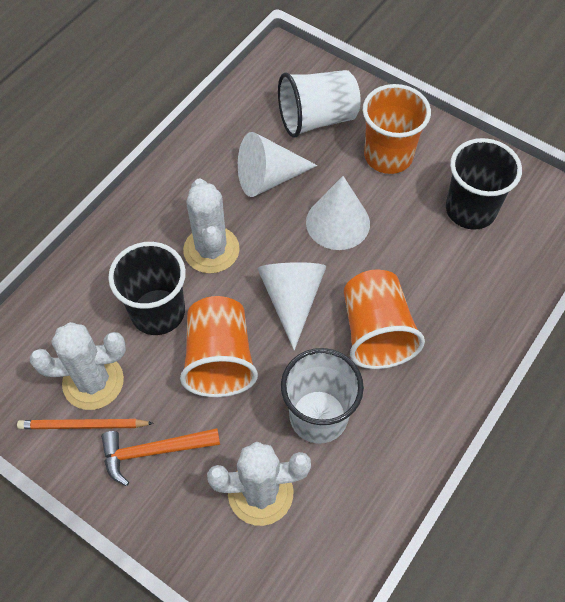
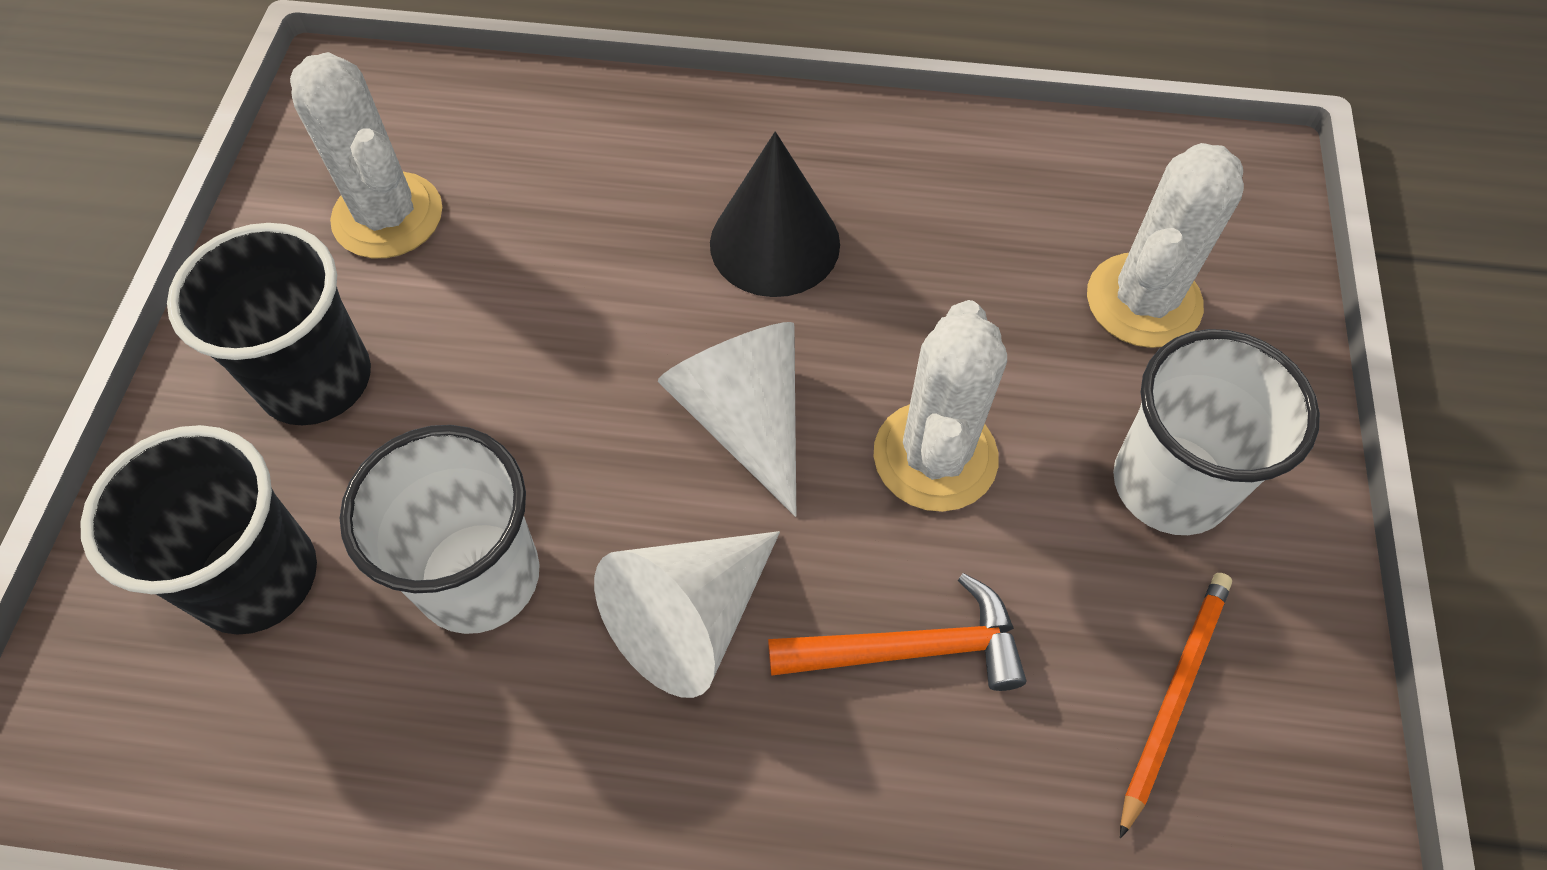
black cone: none = 0 -> [710,132,840,297] = 1
orange cup: [180,296,258,397] [344,270,425,369] [363,84,431,174] = 3 -> none = 0
white cone: [238,132,318,197] [257,262,327,351] [306,176,370,250] = 3 -> [594,531,780,698] [658,322,796,517] = 2

